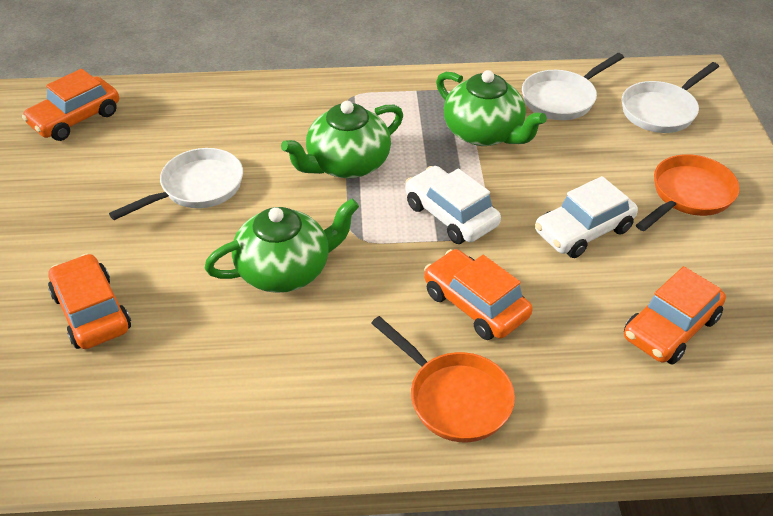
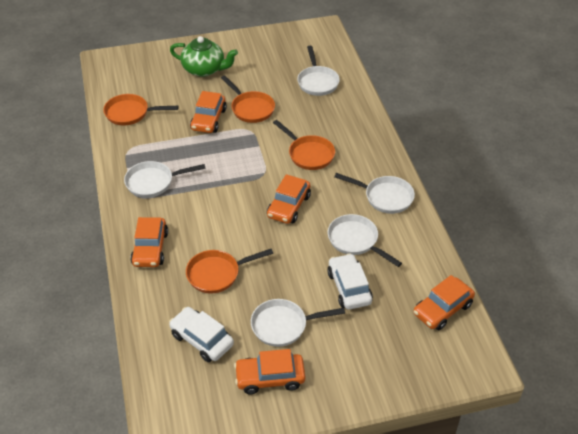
green teapot: [204,198,359,293] [281,101,403,178] [436,70,547,146] = 3 -> [170,36,238,77] = 1
orange car: [22,69,119,141] [48,254,131,349] [424,249,533,340] [624,266,726,365] = 4 -> [130,217,168,267] [190,91,227,133] [234,349,305,394] [267,174,311,224] [413,275,475,330] = 5
orange pan: [371,316,515,442] [636,154,740,231] = 2 -> [103,94,178,125] [186,249,273,294] [221,75,275,123] [273,120,335,170] = 4
white pan: [109,148,243,220] [522,53,624,120] [622,62,719,133] = 3 -> [124,161,206,198] [251,299,345,347] [297,46,340,96] [328,214,402,267] [334,173,415,214] = 5

